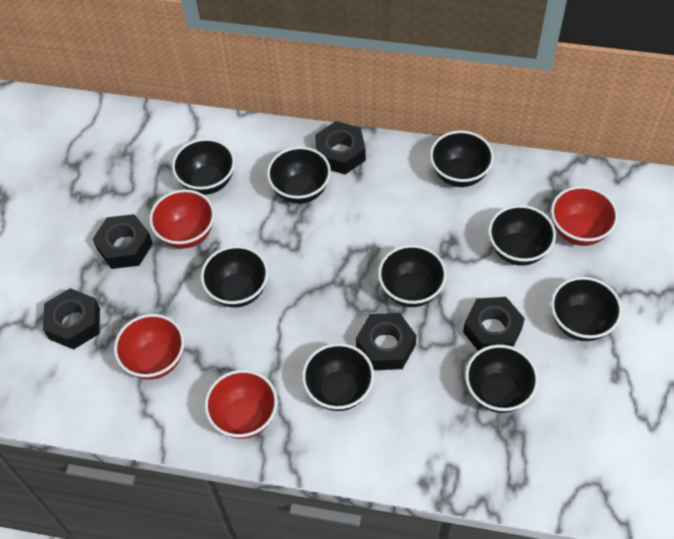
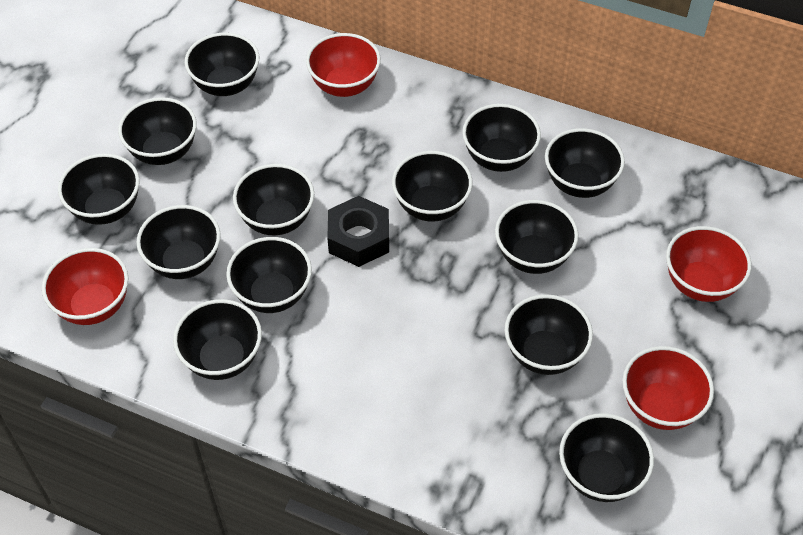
black bowl: [172,138,235,195] [201,245,269,308] [267,146,331,204] [302,343,374,411] [378,245,447,307] [430,130,494,187] [465,344,539,413] [488,205,556,266] [551,276,622,341] = 9 -> [58,153,140,225] [118,97,197,165] [136,205,221,279] [173,299,262,380] [185,32,259,96] [226,237,312,313] [233,164,314,235] [392,151,473,222] [462,104,541,172] [495,200,579,274] [505,294,593,375] [545,128,625,198] [559,413,654,502] = 13
black nut: [43,288,100,350] [93,214,153,269] [315,121,366,174] [356,313,416,370] [463,297,525,351] = 5 -> [327,196,389,267] = 1

